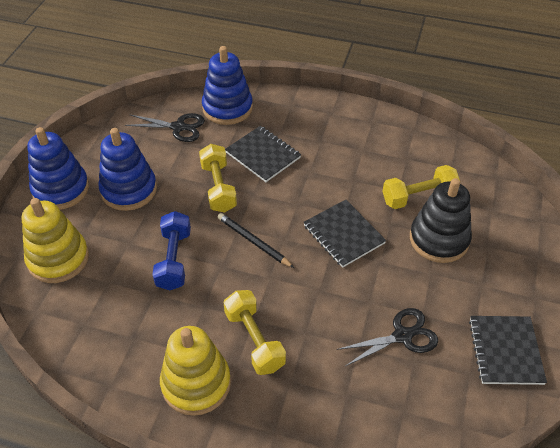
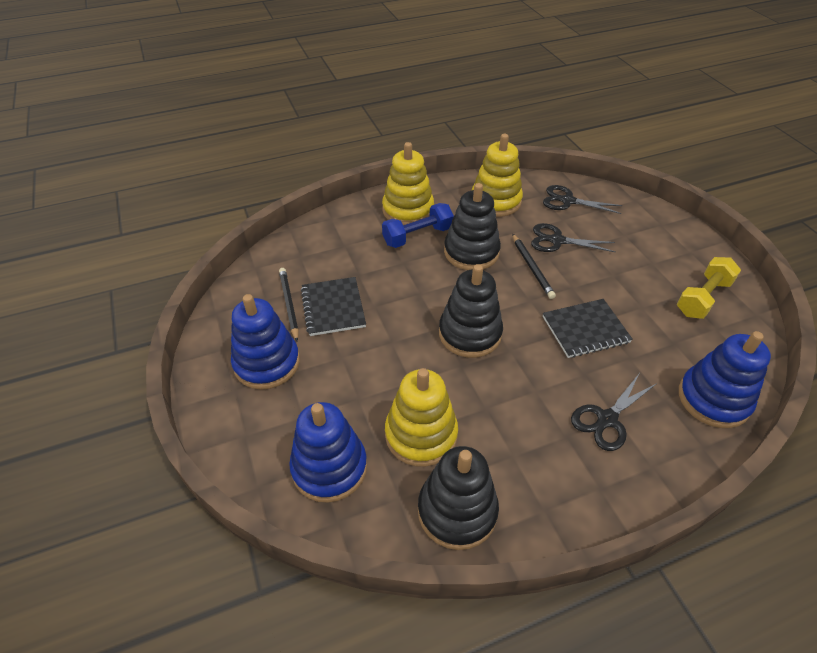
black notebook: [225,126,301,182] [303,200,386,268] [469,316,547,385] = 3 -> [301,277,366,336] [543,299,633,358] = 2
black pencil: [218,213,294,268] = 1 -> [279,268,299,341] [512,234,556,299] = 2
black scissors: [125,113,205,142] [337,308,438,366] = 2 -> [531,223,615,252] [543,185,623,214] [571,374,657,451] = 3
black stacking toy: [410,178,472,263] = 1 -> [418,446,499,550] [439,264,503,358] [444,183,501,270] = 3
yellow dumbbell: [199,144,237,213] [223,290,286,375] [382,165,460,209] = 3 -> [677,257,741,319] = 1
yellow stacking toy: [22,198,89,283] [160,326,231,416] = 2 -> [382,142,434,225] [385,368,458,467] [472,134,523,217] = 3

